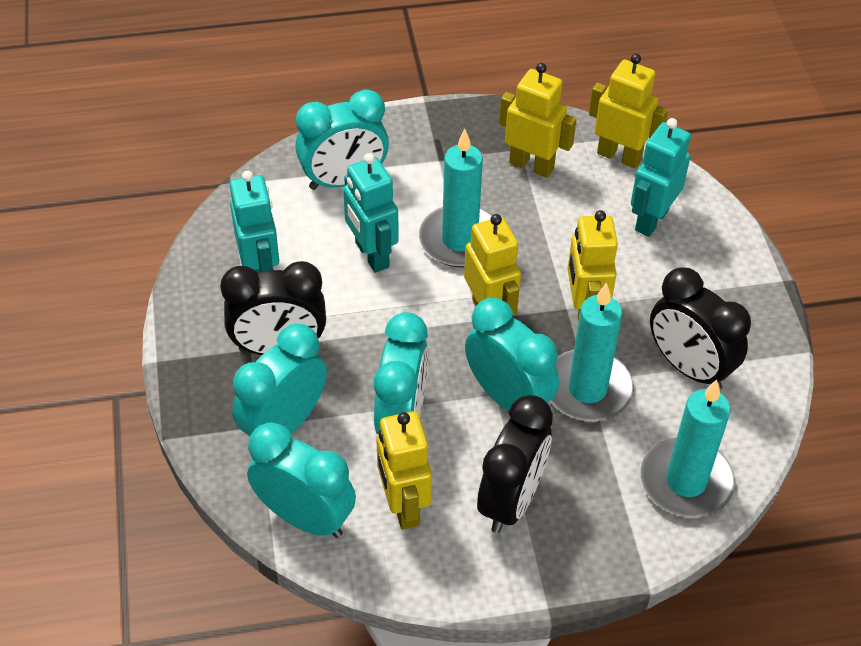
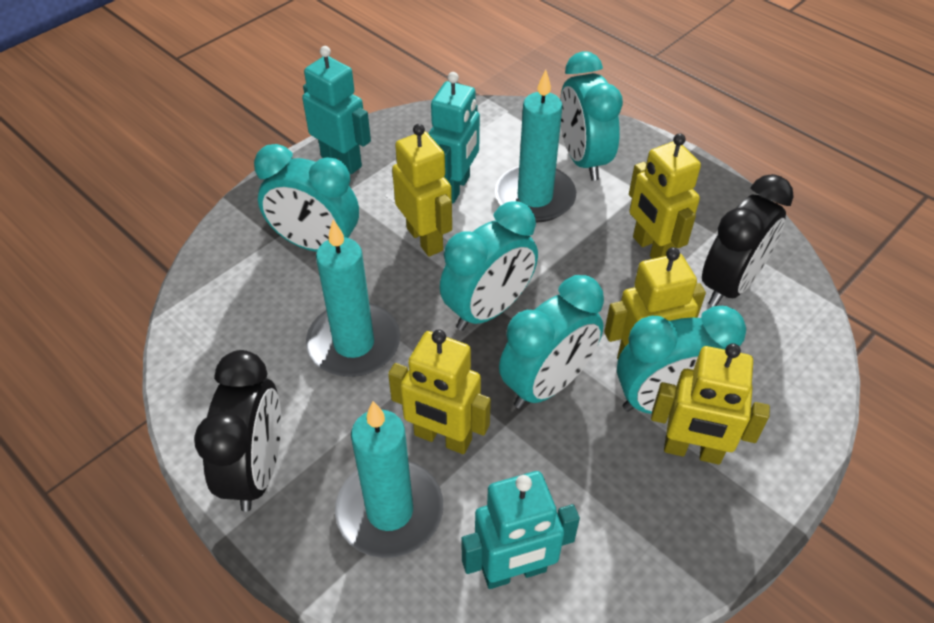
black clock: [220,261,326,355] [477,395,553,533] [650,267,751,390] = 3 -> [194,350,281,512] [702,174,794,307] = 2

